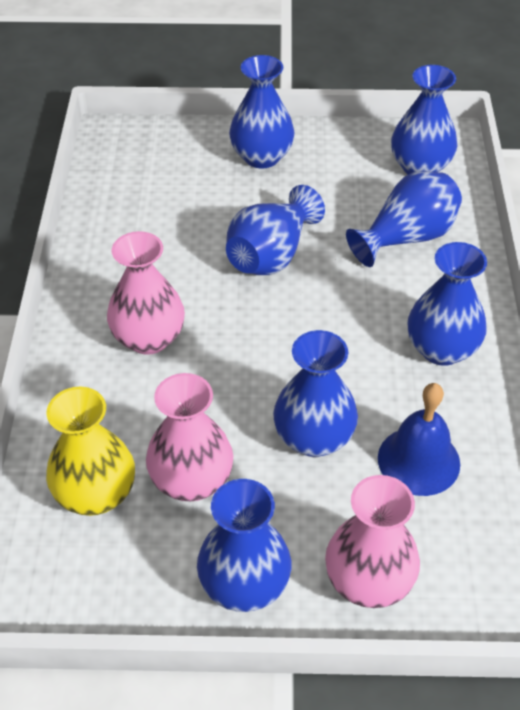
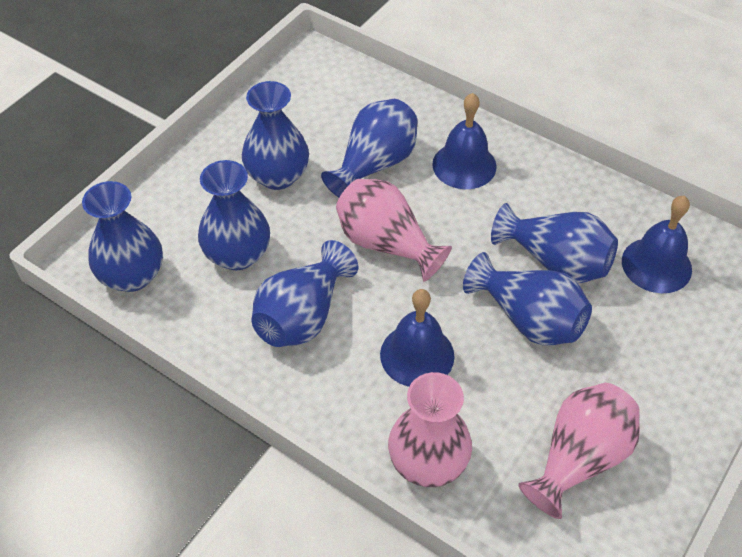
blue bell: [378,383,460,496] = 1 -> [380,289,455,387] [432,93,497,189] [622,196,692,293] = 3
yellow vase: [46,387,135,516] = 1 -> none = 0

